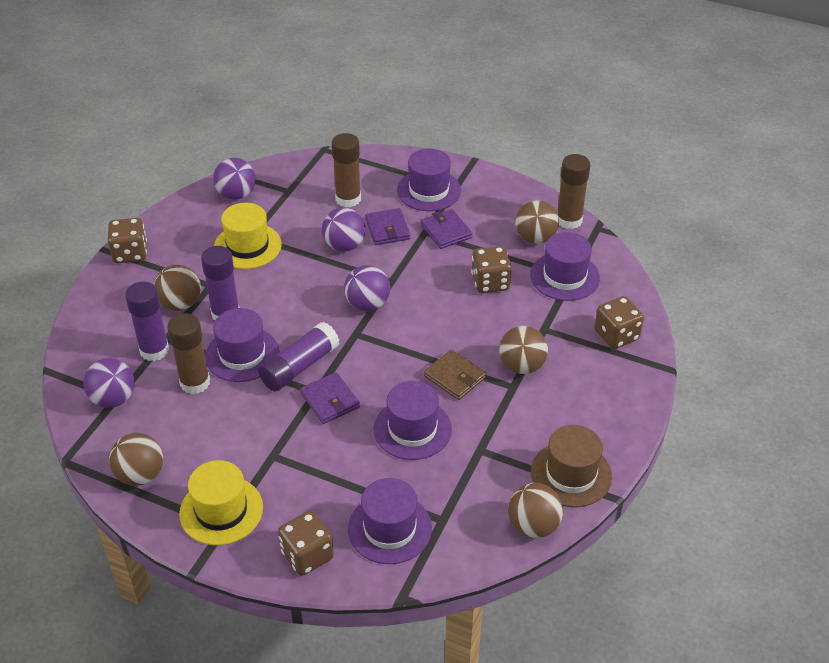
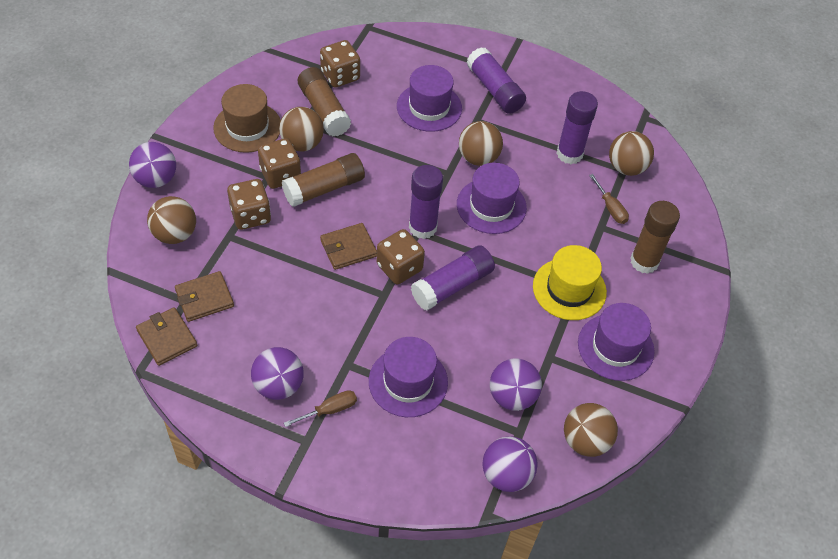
brown screwdriver: none = 0 -> [284,390,357,427] [589,174,629,224] = 2
brown wallet: [424,350,486,400] = 1 -> [136,307,197,366] [175,271,234,322] [320,223,377,270] = 3
purple glue stick: [125,282,169,361] [201,246,239,320] [258,322,339,391] = 3 -> [409,165,443,239] [411,245,495,311] [466,47,526,114] [556,91,598,164] = 4
purple hat: [205,308,279,382] [348,478,432,564] [373,381,452,460] [397,148,461,211] [530,232,600,301] = 5 -> [369,337,448,417] [397,65,462,132] [457,163,527,234] [578,303,655,381] = 4
purple wallet: [300,372,360,424] [365,208,410,245] [421,209,472,249] = 3 -> none = 0
yellow hat: [179,460,263,545] [214,203,282,269] = 2 -> [533,245,607,320] = 1

